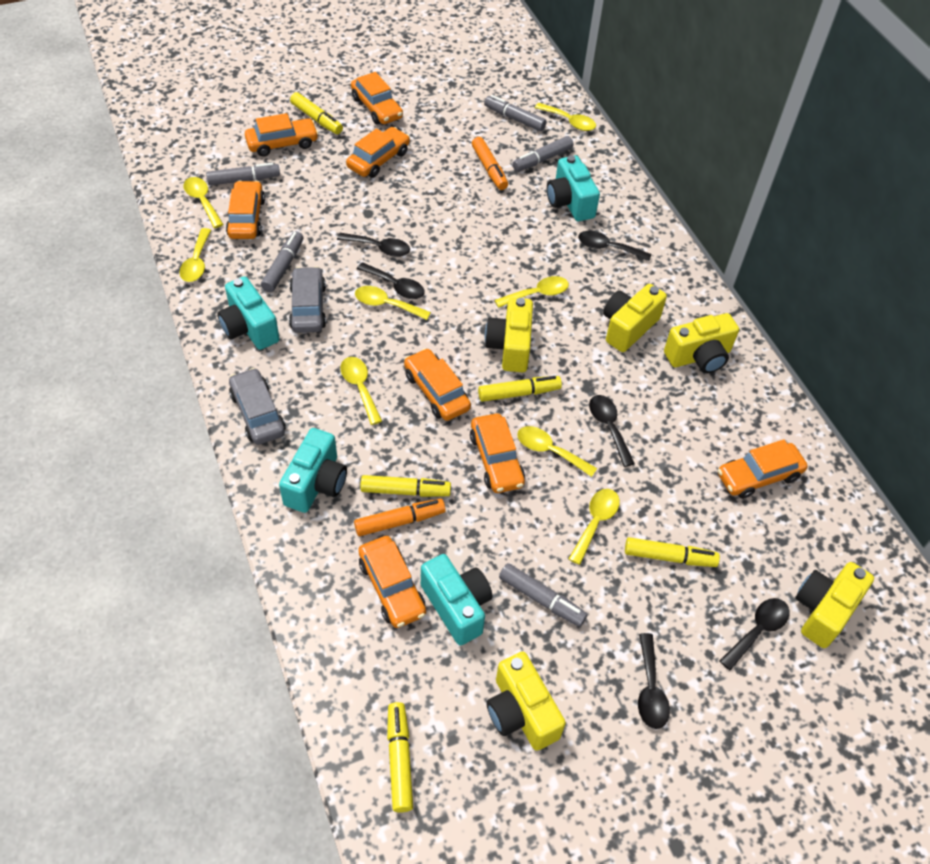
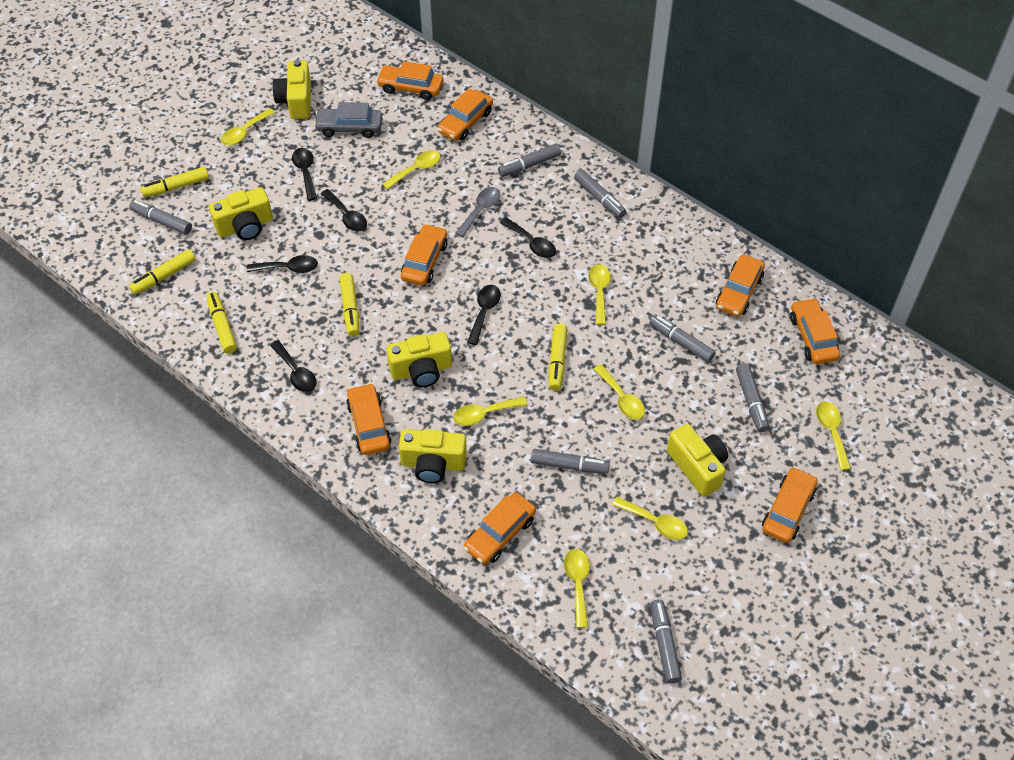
grey car: [229,368,286,445] [289,266,326,333] = 2 -> [314,102,382,138] = 1
grey marker: [206,163,280,186] [261,231,303,292] [484,95,547,131] [499,563,588,627] [512,136,573,172] = 5 -> [129,200,192,235] [498,144,561,177] [531,449,610,474] [574,169,626,218] [649,315,716,363] [650,599,682,684] [736,363,769,432] = 7
grey spoon: none = 0 -> [455,187,500,237] = 1
orange marker: [354,499,446,536] [472,137,508,190] = 2 -> none = 0
turquoise camera: [217,276,280,350] [279,428,347,513] [421,554,492,646] [547,155,600,221] = 4 -> none = 0

